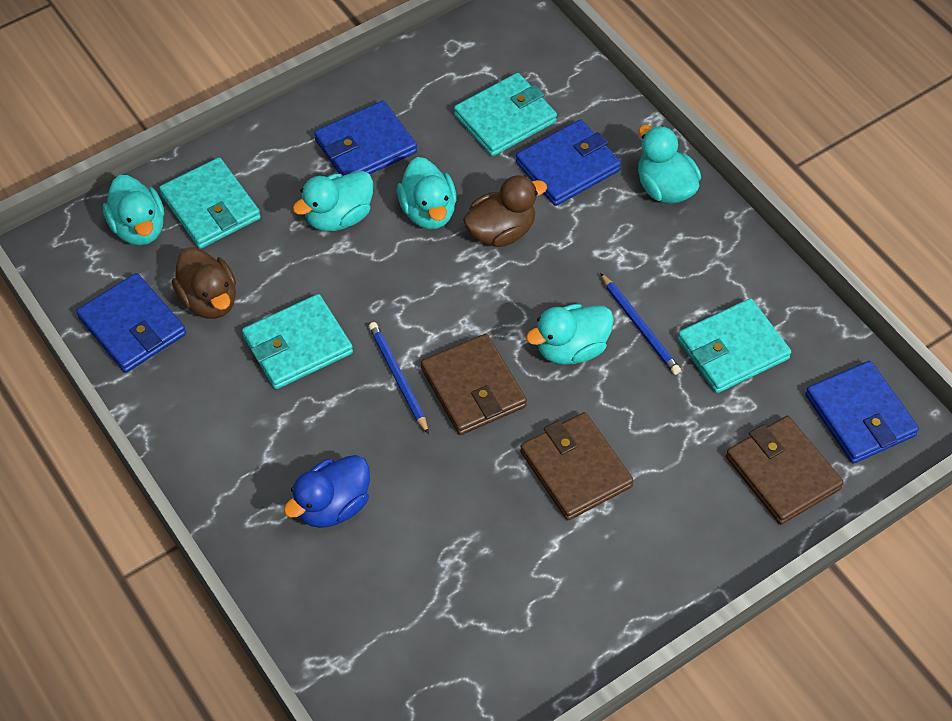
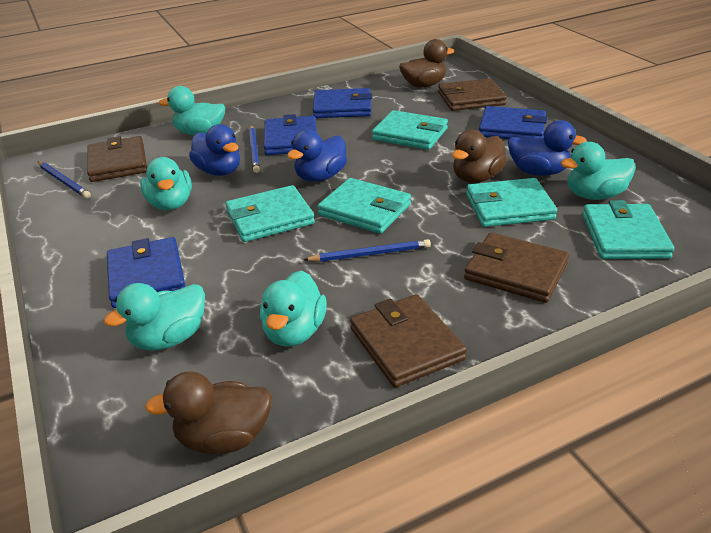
blue duck: [284,455,370,528] = 1 -> [189,124,240,176] [287,130,347,182] [508,120,587,176] = 3
blue pencil: [369,322,429,434] [600,273,681,375] = 2 -> [37,161,91,198] [249,125,260,173] [304,239,431,262] = 3
brown duck: [172,247,236,319] [463,175,547,247] = 2 -> [145,372,272,454] [399,39,454,88] [452,130,507,183] = 3
brown wallet: [421,334,527,435] [520,412,634,520] [726,416,844,525] = 3 -> [87,136,147,182] [350,294,467,387] [438,78,507,111] [464,232,569,303] = 4
turquoise wallet: [159,157,261,249] [242,294,353,389] [454,73,557,156] [677,298,791,393] = 4 -> [225,185,315,242] [317,178,411,234] [372,110,448,150] [466,178,557,227] [583,200,674,259] = 5

